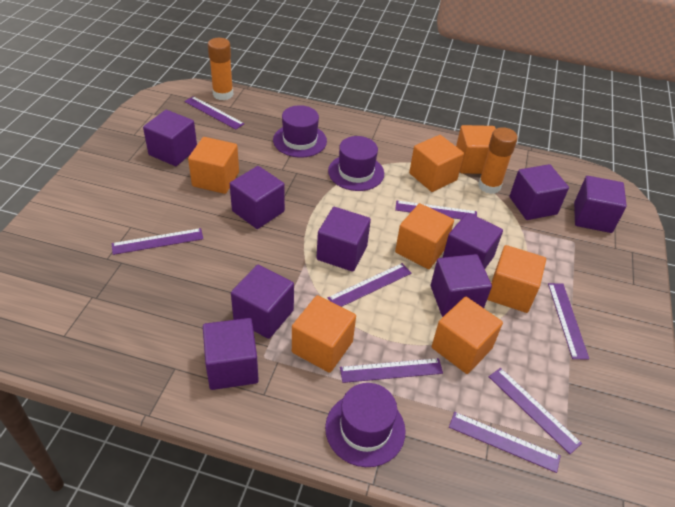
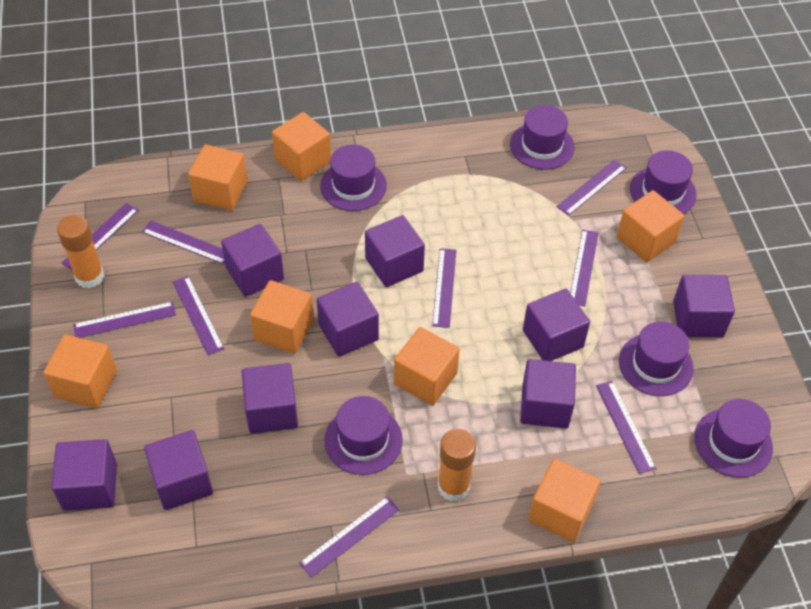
purple hat: [273,105,327,158] [325,383,406,467] [328,136,384,191] = 3 -> [320,144,387,211] [324,396,403,475] [510,105,574,170] [619,321,694,396] [630,151,697,214] [694,399,773,478] = 6
purple ruler: [112,228,203,255] [184,96,244,130] [328,263,411,307] [340,358,443,383] [395,200,477,219] [449,412,561,473] [489,368,582,454] [548,283,589,359] = 8 -> [61,203,138,270] [73,301,176,338] [142,221,225,264] [173,276,224,355] [299,496,399,578] [432,248,456,328] [556,159,626,216] [570,229,598,307] [596,381,656,474] = 9

